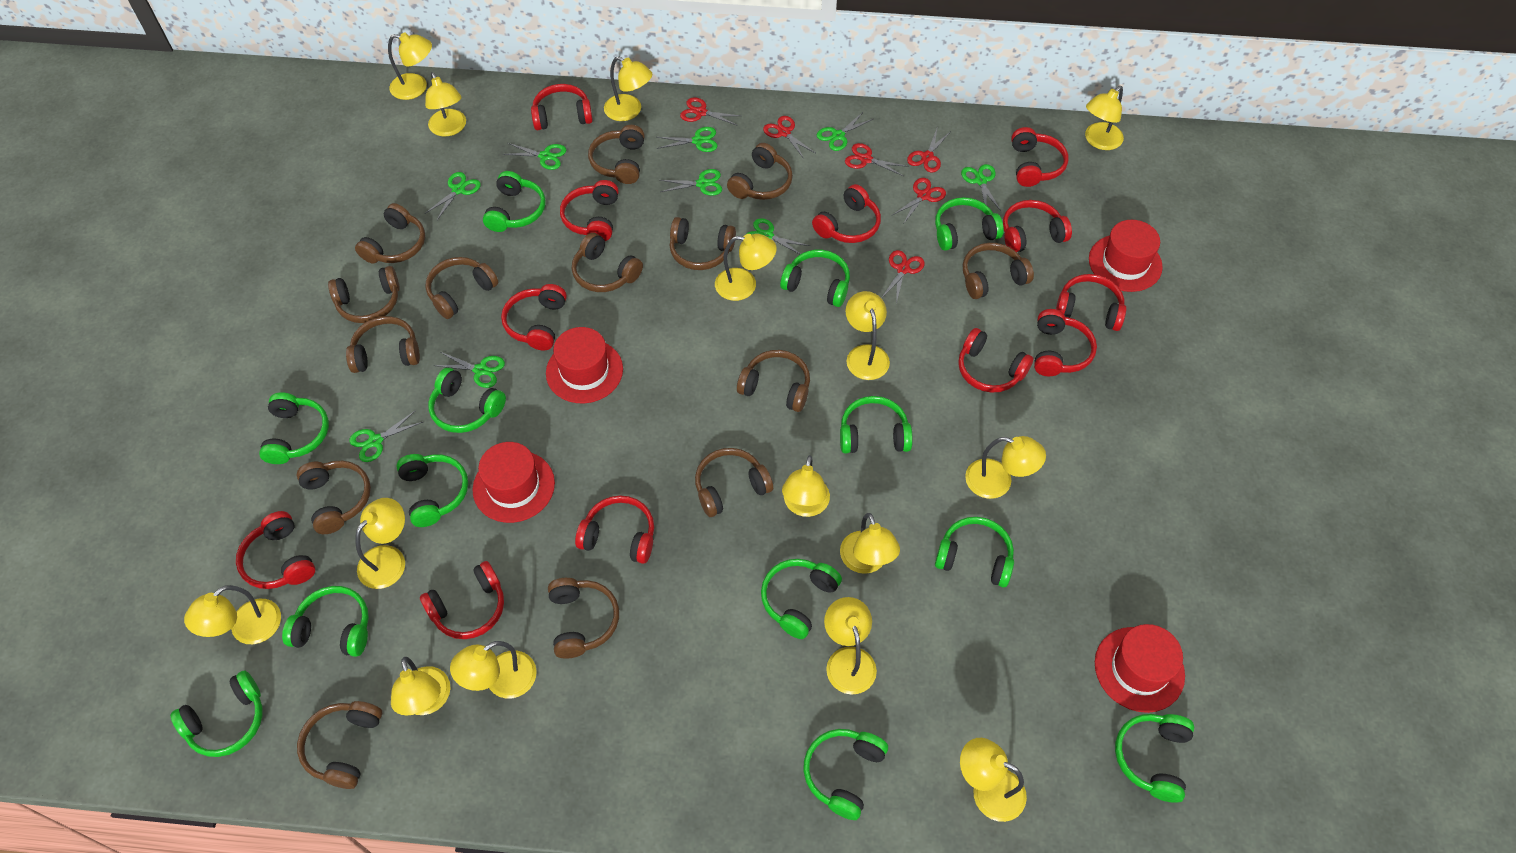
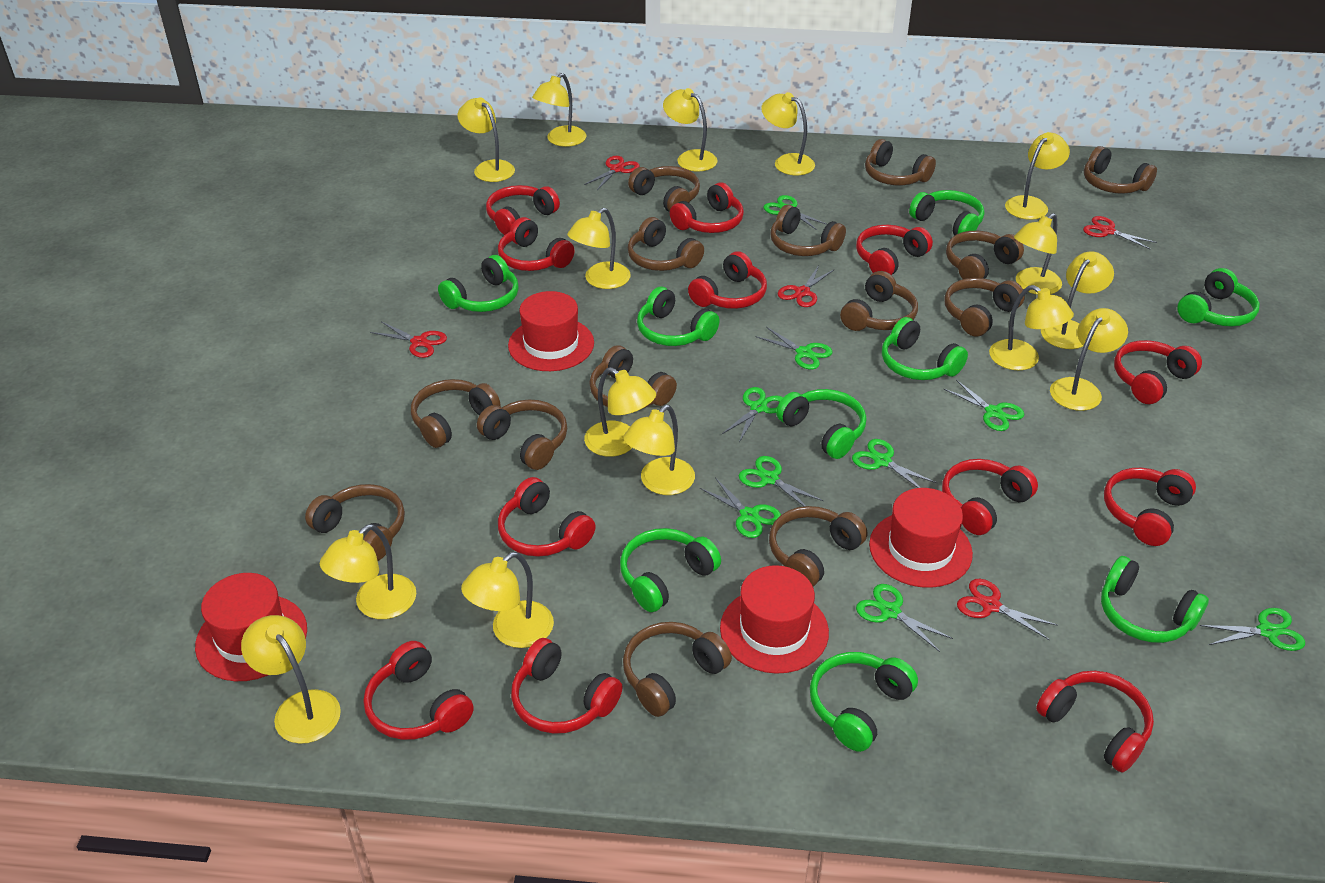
green headphones: [170,671,263,757] [259,392,329,464] [282,586,369,657] [396,454,468,527] [428,368,506,433] [483,171,546,232] [761,559,842,639] [780,250,850,307] [803,729,888,820] [840,396,913,453] [935,197,1004,251] [935,517,1014,588] [1115,714,1194,803] = 13 -> [438,255,519,312] [620,528,721,612] [637,287,720,346] [776,389,866,459] [810,652,918,752] [882,317,968,380] [909,190,984,236] [1101,556,1209,643] [1177,268,1260,327] = 9
red scissors: [680,97,740,126] [763,116,815,159] [845,143,909,176] [881,250,925,304] [891,178,946,223] [907,129,951,173] = 6 -> [370,321,447,358] [584,156,640,190] [777,265,835,307] [957,579,1058,640] [1083,216,1157,250] = 5

